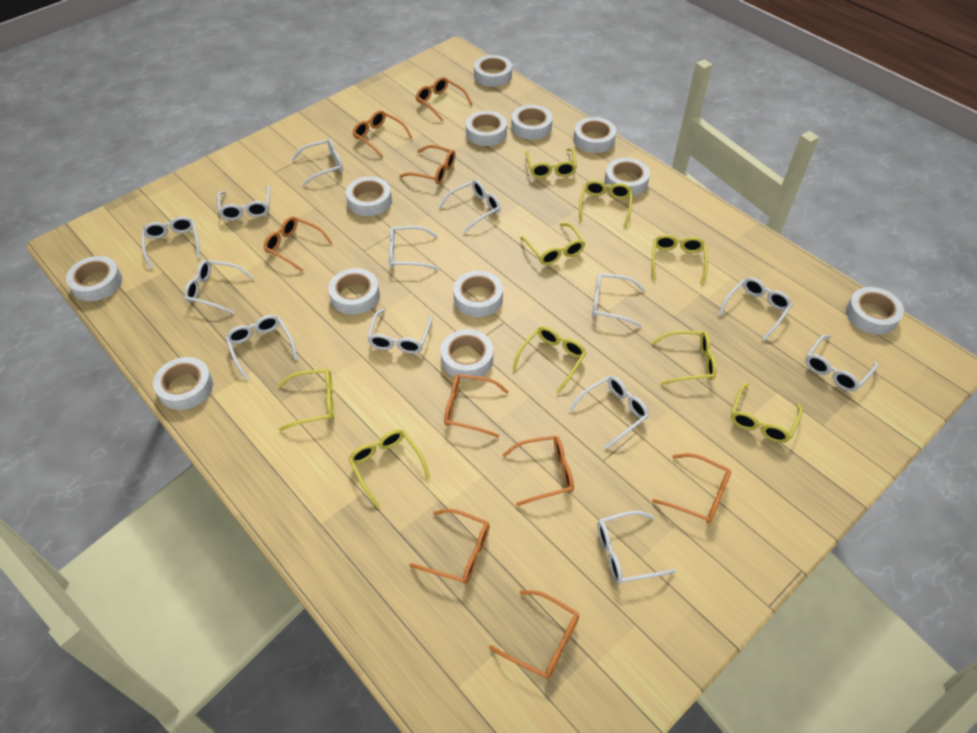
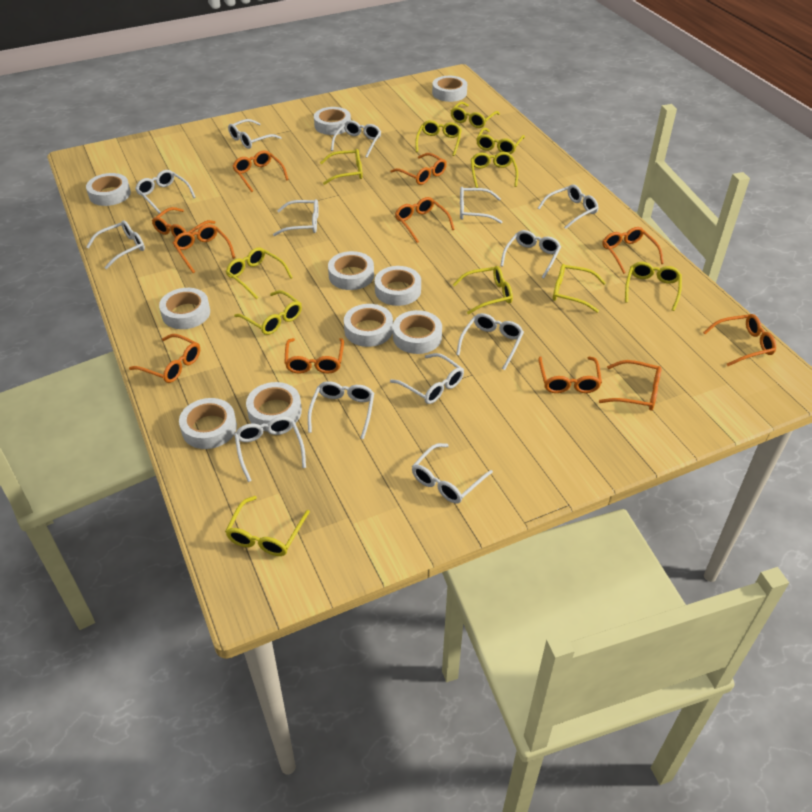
orange glasses: [264,216,332,272] [352,110,413,158] [399,145,456,184] [409,509,490,584] [416,77,472,121] [444,374,509,438] [489,590,579,679] [502,435,574,506] [652,453,731,524] = 9 -> [129,334,200,383] [152,207,215,237] [173,224,235,273] [232,150,289,192] [284,338,344,374] [390,153,447,185] [395,197,455,243] [538,356,602,393] [599,360,662,411] [602,227,664,274] [703,314,776,366] = 11
white tape: [66,256,122,301] [153,357,213,410] [328,268,380,315] [346,176,392,216] [441,329,493,380] [453,271,503,317] [466,111,507,146] [474,55,512,87] [511,105,553,140] [574,117,616,153] [605,158,650,196] [846,287,904,335] = 12 -> [86,173,131,206] [159,288,210,329] [179,398,237,449] [246,382,302,431] [314,107,351,135] [328,251,374,290] [344,304,393,347] [375,266,421,306] [393,310,442,354] [432,76,467,102] = 10
yellow glasses: [278,369,334,431] [348,429,431,508] [512,326,587,394] [520,223,585,265] [525,148,577,178] [579,180,632,228] [652,234,708,285] [652,331,716,385] [731,383,802,443] = 9 -> [225,496,310,556] [226,247,293,299] [234,290,302,335] [320,149,363,185] [415,120,462,156] [451,102,500,128] [453,266,513,315] [471,152,518,188] [476,128,525,154] [553,264,606,313] [625,262,682,311] = 11

